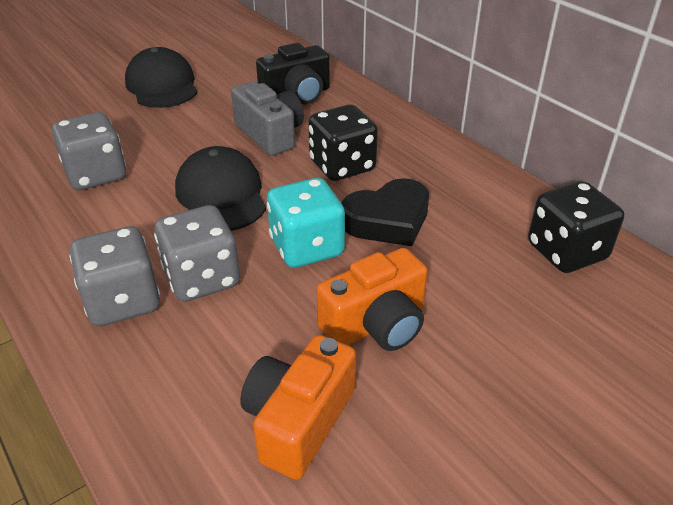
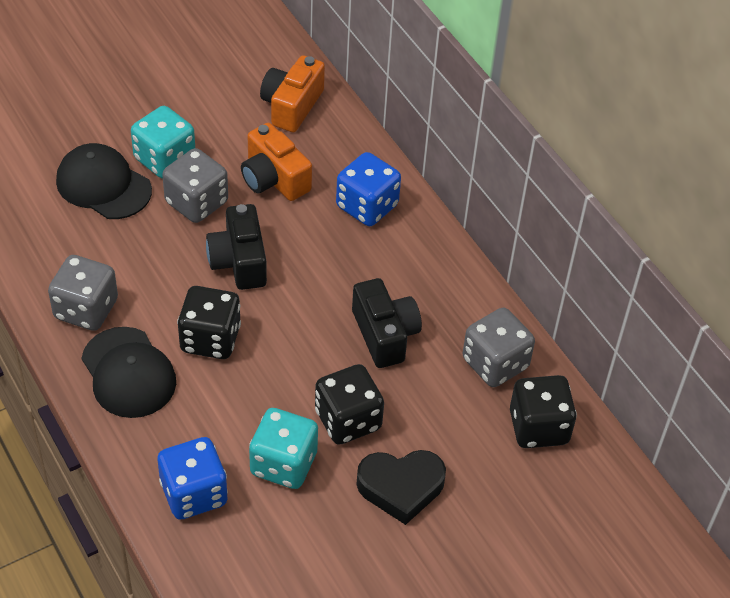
black camera: [256,43,330,104] = 1 -> [206,204,267,290] [352,278,422,368] = 2
black dice: [308,105,378,181] [528,182,624,273] = 2 -> [177,286,241,359] [315,364,384,445] [510,375,577,448] = 3
blue dice: none = 0 -> [158,437,228,520] [336,152,401,226] = 2
grey camera: [231,81,304,156] = 1 -> none = 0
turquoise dice: [267,178,345,268] = 1 -> [131,106,195,178] [249,408,318,489] = 2

